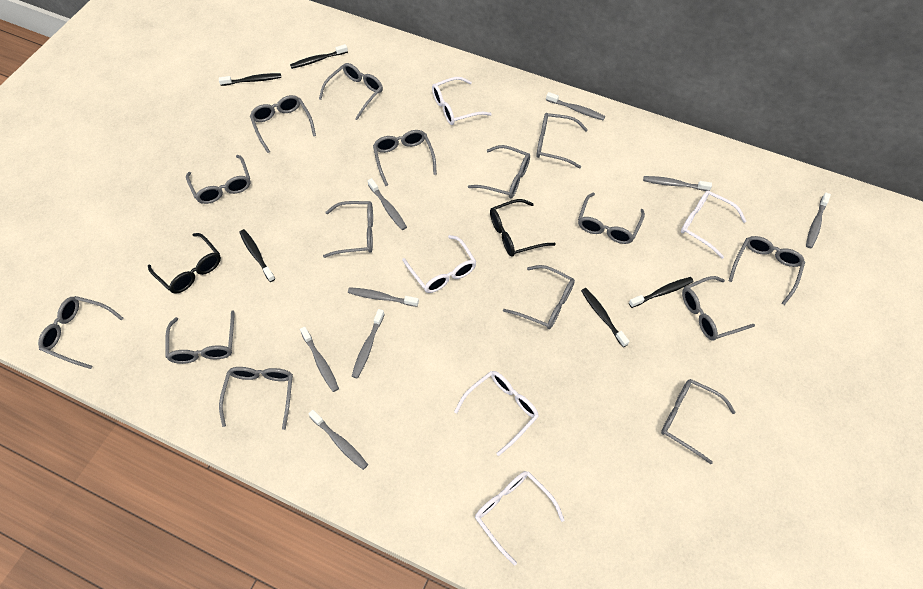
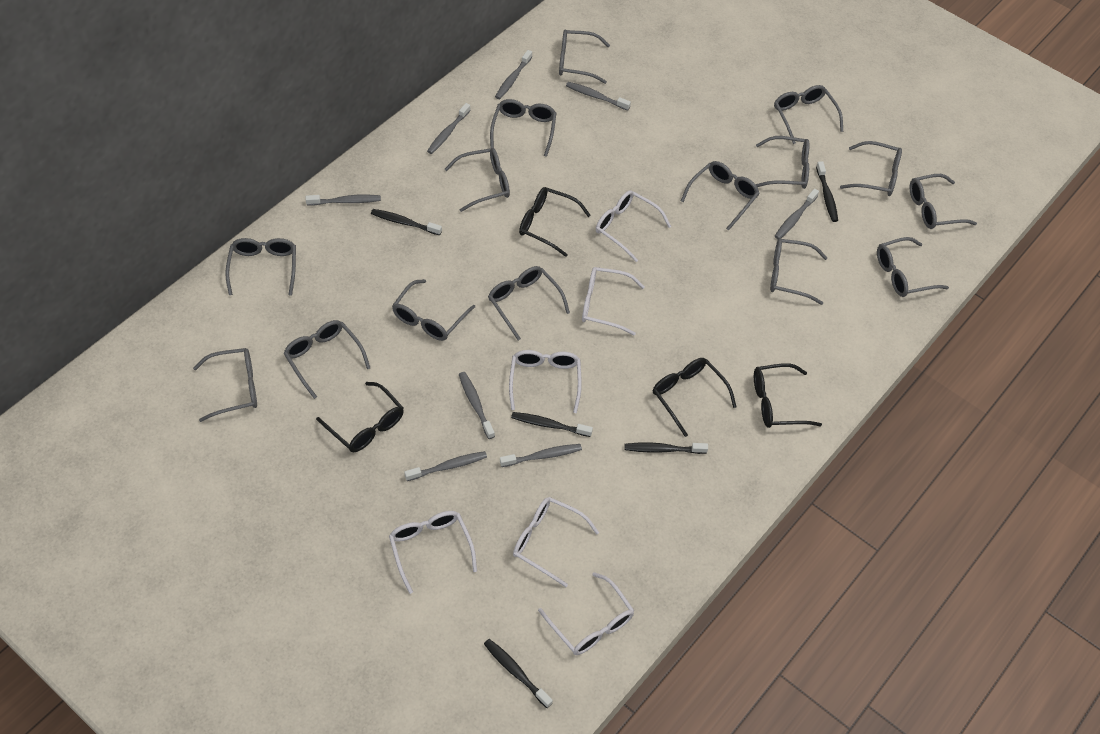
black glasses: [148,233,221,294] [490,199,556,257] = 2 -> [316,382,404,452] [519,187,591,257] [653,358,737,437] [754,363,822,428] = 4
white glasses: [402,235,476,293] [432,77,492,125] [454,371,539,456] [475,471,564,566] [681,191,747,259] = 5 -> [389,511,477,594] [509,350,582,413] [513,497,599,587] [538,572,634,655] [582,267,645,336] [596,190,671,262] = 6

